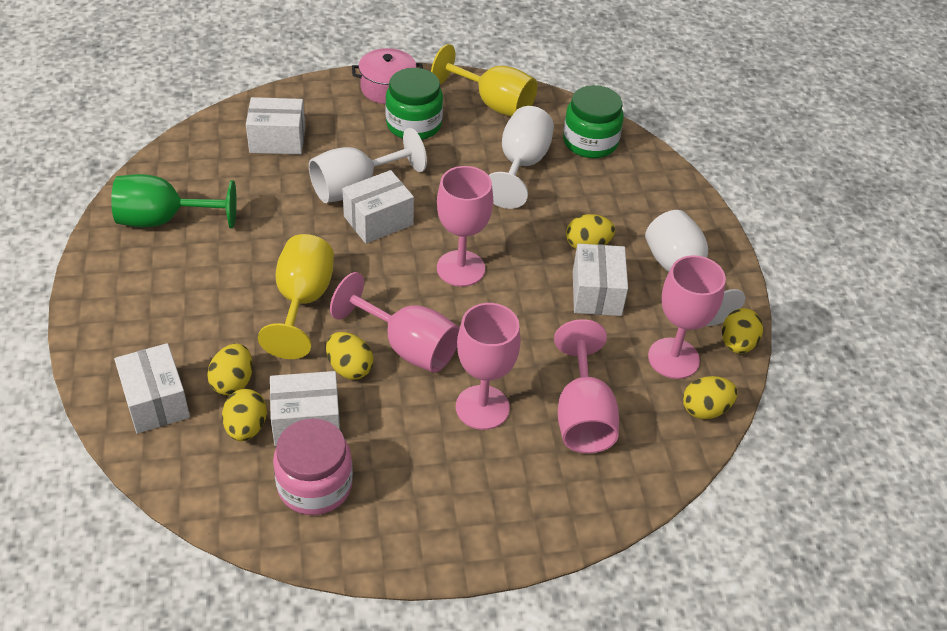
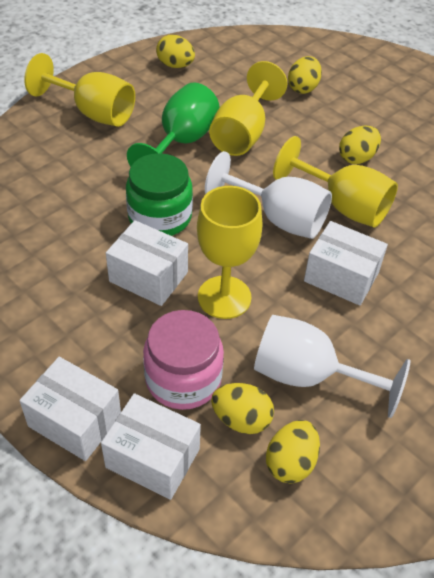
green jar: [385,68,443,140] [563,85,624,158] = 2 -> [126,153,193,236] = 1
pink goblet: [330,272,460,373] [437,166,493,287] [456,303,521,430] [554,319,619,453] [648,255,726,379] = 5 -> none = 0
pink pot: [352,48,423,104] = 1 -> none = 0
white box: [114,343,190,434] [246,97,305,154] [270,371,340,446] [342,170,414,244] [573,244,628,316] = 5 -> [19,357,121,461] [101,393,201,500] [106,220,188,306] [304,221,388,306] = 4
white goblet: [309,128,427,203] [489,106,554,209] [645,210,745,326] = 3 -> [205,151,332,239] [254,315,410,418] = 2
yellow egg: [207,343,253,396] [222,389,267,441] [326,332,374,380] [566,214,615,249] [683,376,738,419] [722,308,763,354] = 6 -> [156,35,195,68] [211,383,274,434] [266,420,320,484] [288,56,322,94] [339,126,381,164] = 5
yellow goblet: [258,234,334,359] [431,44,538,117] = 2 -> [24,53,135,127] [197,186,263,319] [209,61,287,156] [273,136,398,227] = 4

